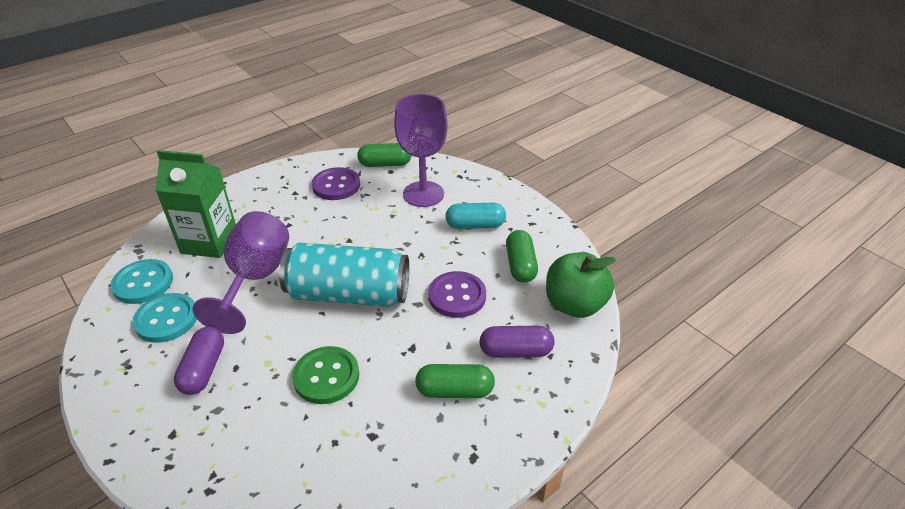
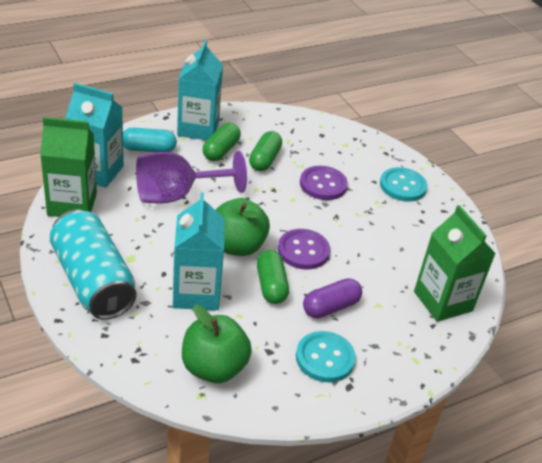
green apple: [546,252,616,318] = 1 -> [182,305,252,383] [216,198,270,256] = 2
green button: [292,346,359,404] = 1 -> none = 0
green carton: [155,150,236,258] = 1 -> [40,117,97,217] [414,205,496,322] = 2
purple capsule: [174,327,224,395] [479,326,554,358] = 2 -> [303,278,362,318] = 1
purple goblet: [192,211,289,334] [394,94,448,207] = 2 -> [136,151,247,204] = 1
turquoise carton: none = 0 -> [65,83,124,188] [173,192,225,310] [177,40,223,140] = 3

